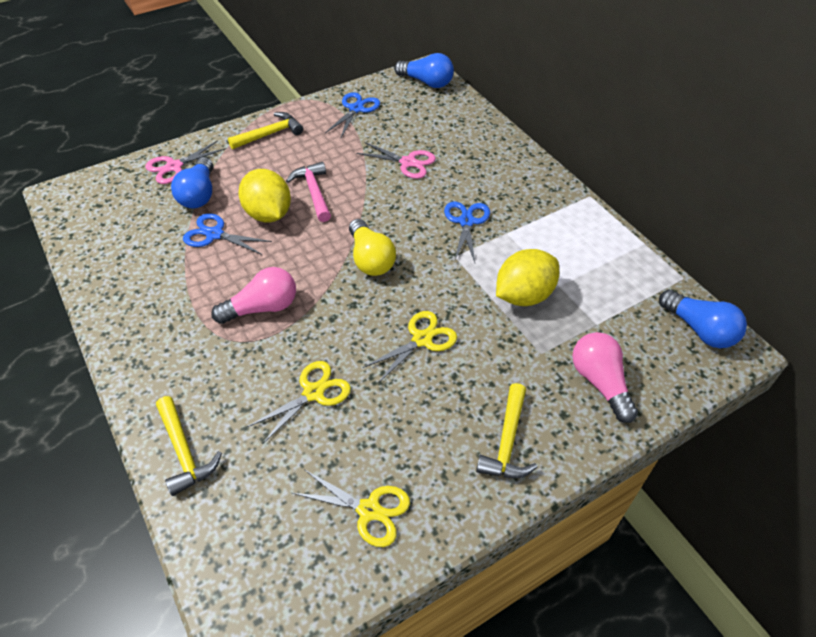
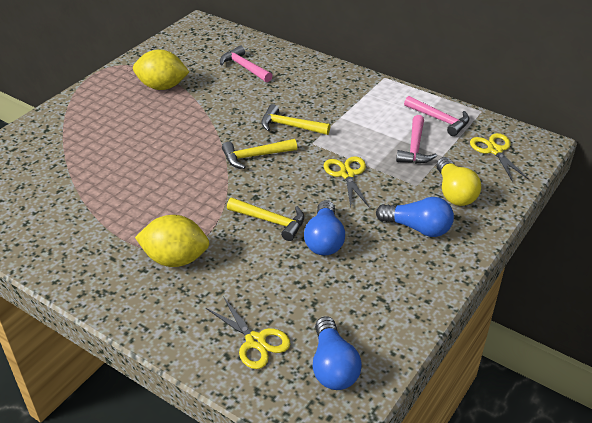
blue scissors: [183,213,272,255] [325,92,380,137] [444,202,490,262] = 3 -> none = 0
pink hammer: [286,162,331,222] = 1 -> [220,46,273,82] [396,115,437,164] [404,96,470,136] = 3
pink light bulb: [211,267,296,324] [572,332,638,423] = 2 -> none = 0
pink scissors: [145,141,226,184] [356,142,436,179] = 2 -> none = 0

